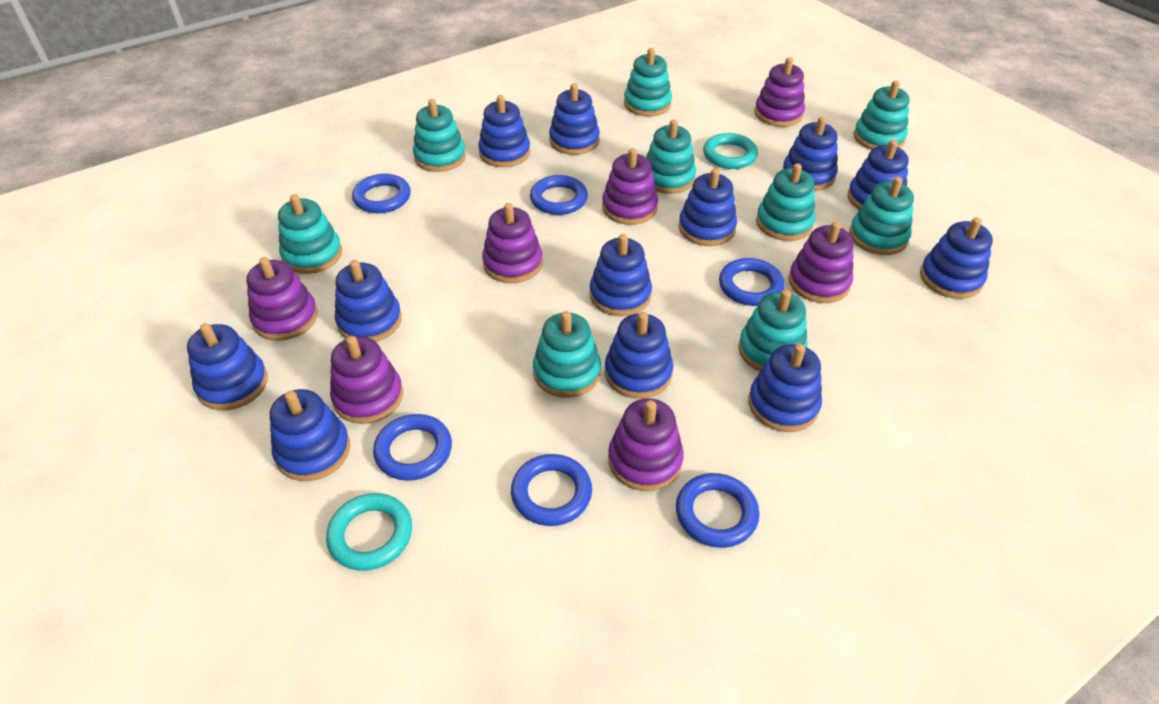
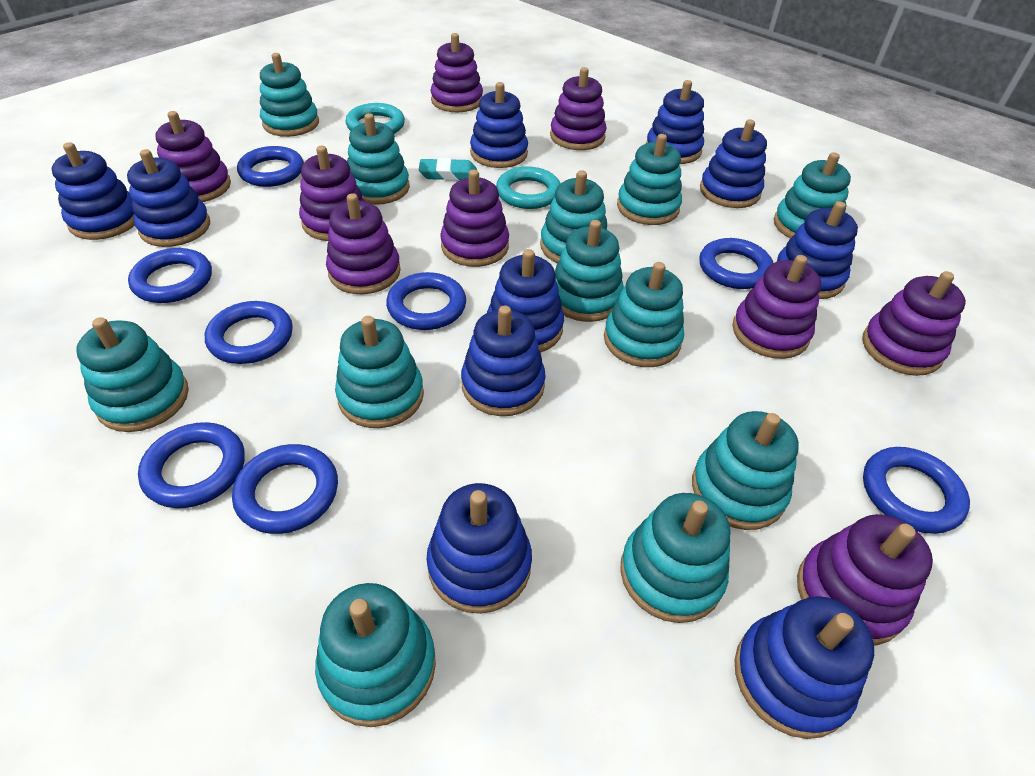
blue ring: [352,174,411,213] [373,414,452,481] [511,454,592,526] [530,175,588,215] [676,473,759,548] [719,258,785,306] = 6 -> [128,248,212,303] [138,422,245,508] [205,301,293,364] [232,444,338,534] [237,146,304,187] [386,272,466,330] [699,238,773,289] [863,447,970,534] = 8
blue stacking toy: [187,323,268,410] [270,389,350,481] [335,260,402,342] [478,95,530,167] [549,83,600,155] [590,234,652,316] [605,312,673,399] [679,168,737,246] [749,344,822,432] [782,117,838,191] [848,140,909,210] [920,218,993,299] = 12 -> [52,142,135,240] [127,149,210,247] [426,483,532,614] [461,306,546,416] [470,82,528,168] [487,249,564,353] [646,80,704,164] [700,119,767,208] [735,596,875,739] [776,201,858,299] = 10
purple stacking toy: [246,257,318,341] [330,336,403,424] [482,203,543,283] [602,148,658,225] [608,398,684,491] [755,57,805,127] [788,222,854,303] = 7 -> [155,111,231,202] [299,146,365,241] [326,193,401,294] [430,33,483,112] [440,170,509,267] [550,67,606,150] [733,255,821,359] [797,514,933,645] [862,271,966,376] = 9
turquoise eraser: none = 0 -> [419,158,477,181] = 1
turquoise stacking toy: [278,194,342,274] [413,99,466,172] [533,311,601,398] [624,48,672,116] [646,120,696,194] [738,289,808,371] [756,163,815,241] [849,177,914,255] [854,81,910,150] = 9 -> [76,317,189,432] [260,53,319,137] [315,583,436,727] [335,316,424,428] [347,113,410,205] [540,170,607,263] [555,220,624,322] [604,262,684,367] [617,134,682,225] [620,493,731,623] [692,411,799,530] [774,152,851,239] = 12

